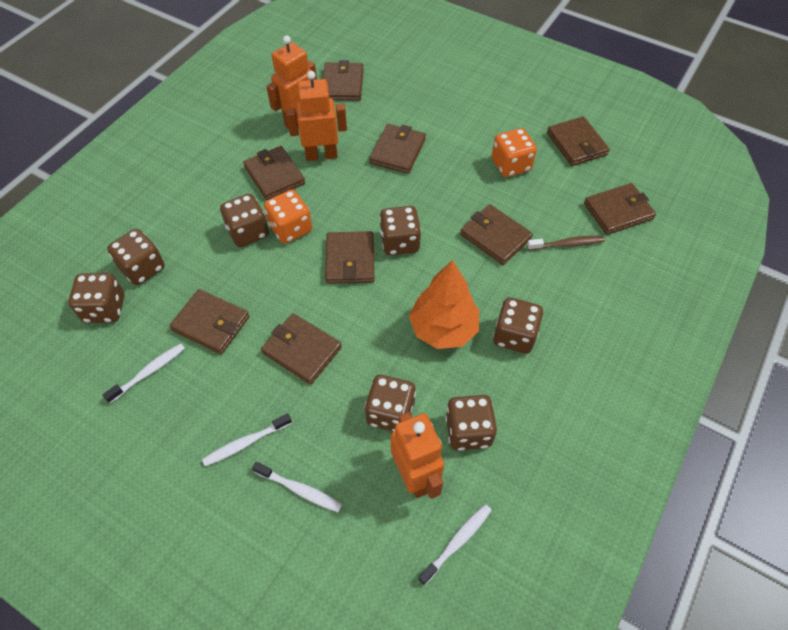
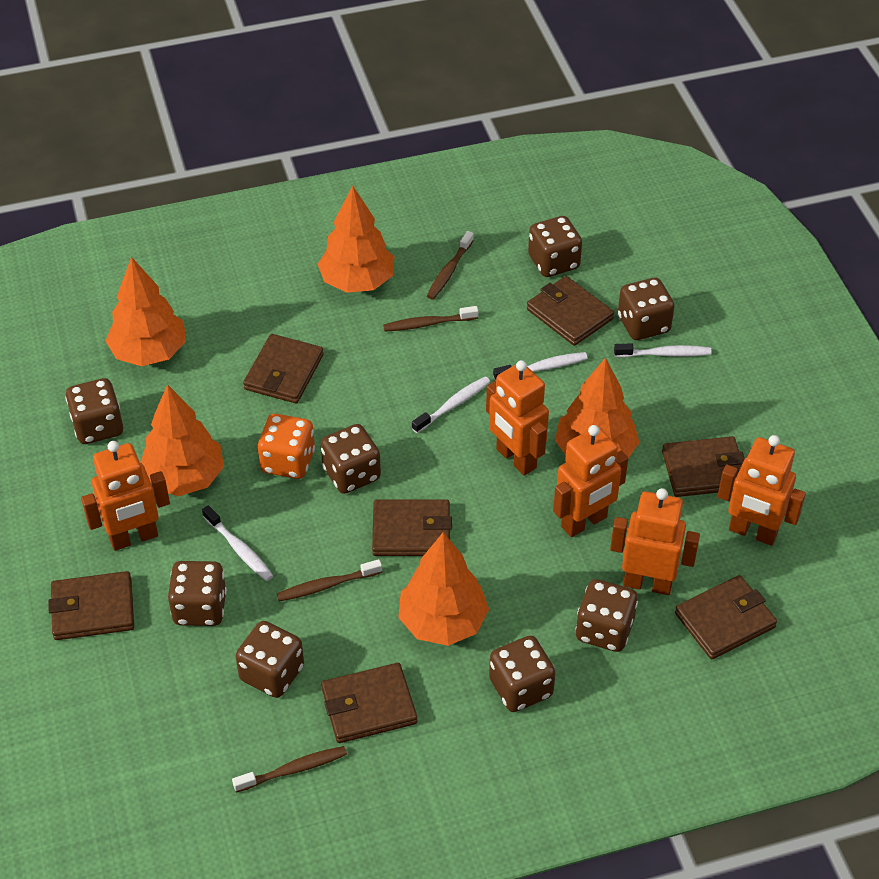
brown dice: [69,273,124,323] [107,229,165,285] [220,194,269,247] [365,375,416,432] [380,206,421,255] [445,395,497,451] [493,297,543,354] = 7 -> [65,378,123,444] [168,561,227,626] [236,621,304,698] [321,424,381,494] [489,636,556,712] [528,216,582,277] [576,579,638,652] [618,278,675,340] = 8
brown toothbrush: [527,236,605,250] = 1 -> [232,746,347,792] [277,559,382,602] [383,306,479,332] [427,231,474,299] = 4
brown wallet: [169,289,249,354] [243,146,305,200] [261,313,342,384] [323,60,364,101] [325,231,374,284] [369,124,426,174] [460,204,533,265] [547,116,610,166] [584,183,656,235] = 9 -> [48,571,134,640] [243,334,324,403] [321,663,417,743] [372,499,452,556] [527,276,614,346] [662,436,745,497] [675,575,777,659] = 7
orange dice: [264,190,312,243] [492,128,537,177] = 2 -> [258,414,315,479] = 1
orange robot: [266,36,317,129] [286,71,347,161] [391,412,444,499] = 3 -> [81,441,170,551] [486,360,549,476] [553,425,628,537] [610,488,700,595] [718,435,806,546] = 5
orange tree: [409,260,479,349] = 1 -> [106,257,186,366] [140,384,224,496] [318,185,394,293] [398,532,489,646] [555,358,640,458] = 5

